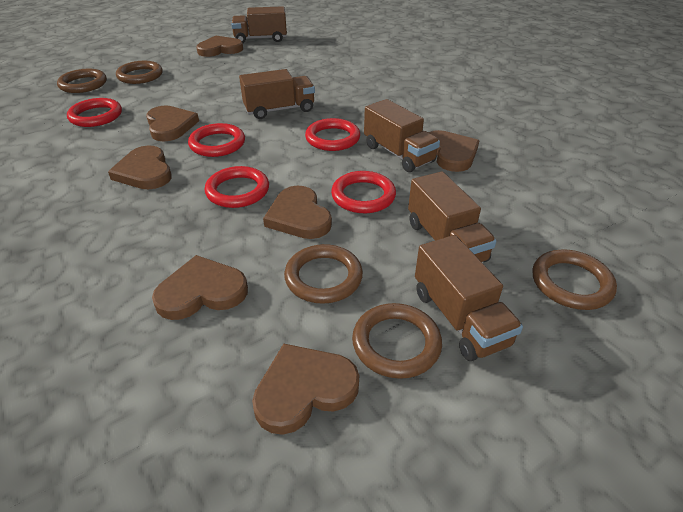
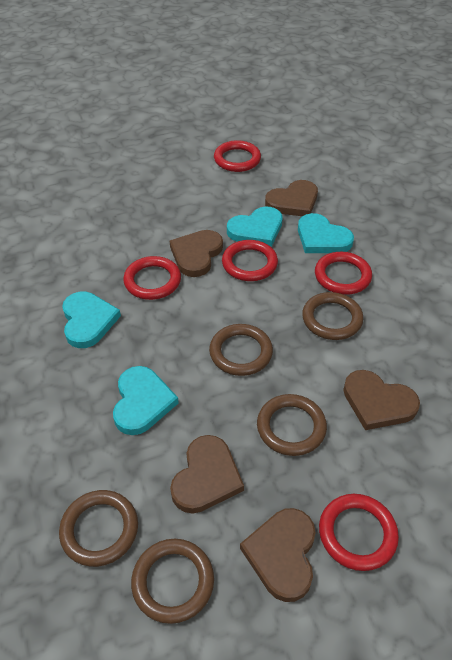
brown heart: [108,145,172,190] [146,106,199,141] [152,255,248,320] [196,36,243,57] [252,344,359,435] [263,186,332,239] [429,130,479,172] = 7 -> [170,230,223,277] [170,435,244,514] [240,508,316,602] [265,180,318,216] [343,370,420,430] = 5
brown truck: [231,6,287,43] [239,69,315,119] [364,99,440,172] [408,172,497,262] [415,235,523,361] = 5 -> none = 0
turquoise heart: none = 0 -> [62,292,121,348] [113,366,179,435] [227,206,283,247] [298,213,354,253] = 4

